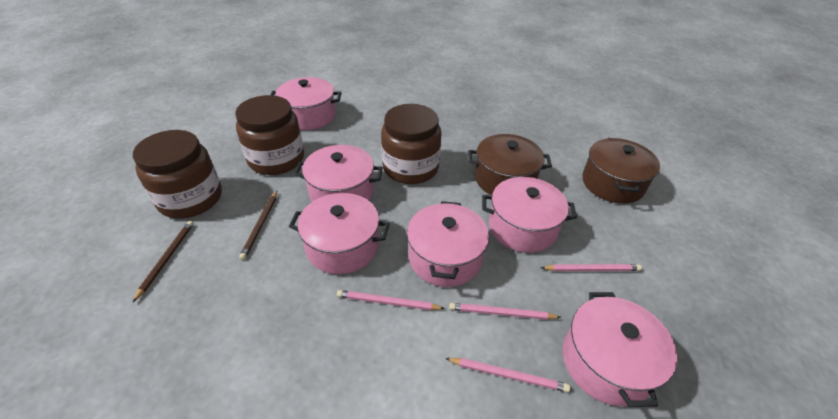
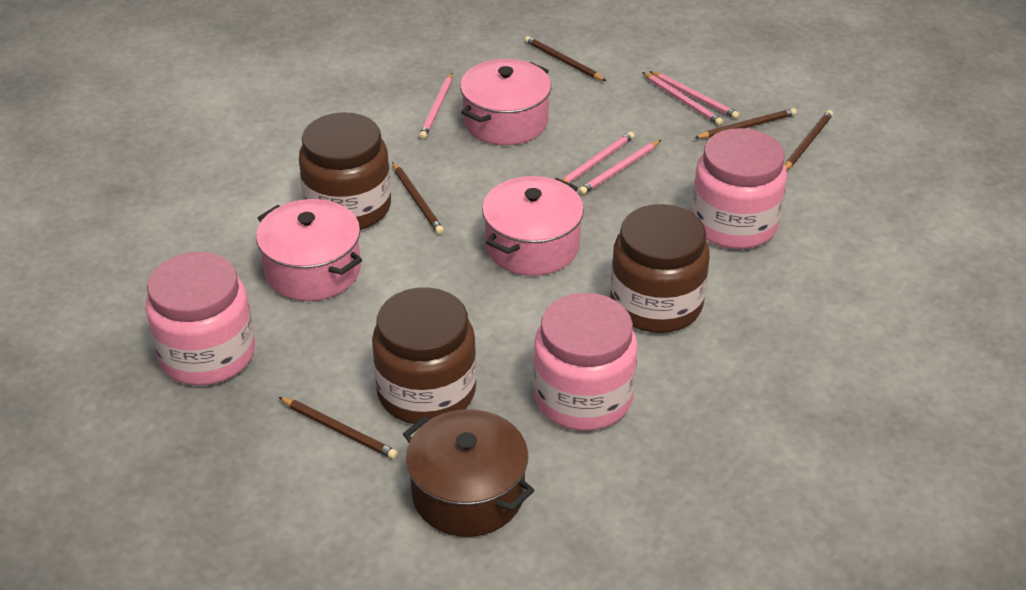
brown pencil: [133,221,194,302] [239,191,277,260] = 2 -> [279,397,398,459] [392,162,444,234] [524,36,606,81] [695,108,797,139] [785,110,833,170] = 5
brown pot: [468,134,552,195] [582,138,660,204] = 2 -> [403,409,534,537] = 1
pink jar: none = 0 -> [145,252,255,386] [533,293,638,431] [691,128,787,249] = 3
pink pencil: [337,290,445,310] [445,358,570,392] [449,303,561,320] [541,264,642,271] = 4 -> [419,73,453,139] [562,132,634,183] [579,140,661,195] [642,72,723,126] [650,71,740,119] = 5
pink pot: [271,77,342,130] [289,193,389,274] [294,145,383,202] [407,201,489,287] [482,177,577,253] [563,292,677,407] = 6 -> [256,199,362,301] [460,59,551,145] [482,176,584,276] = 3

